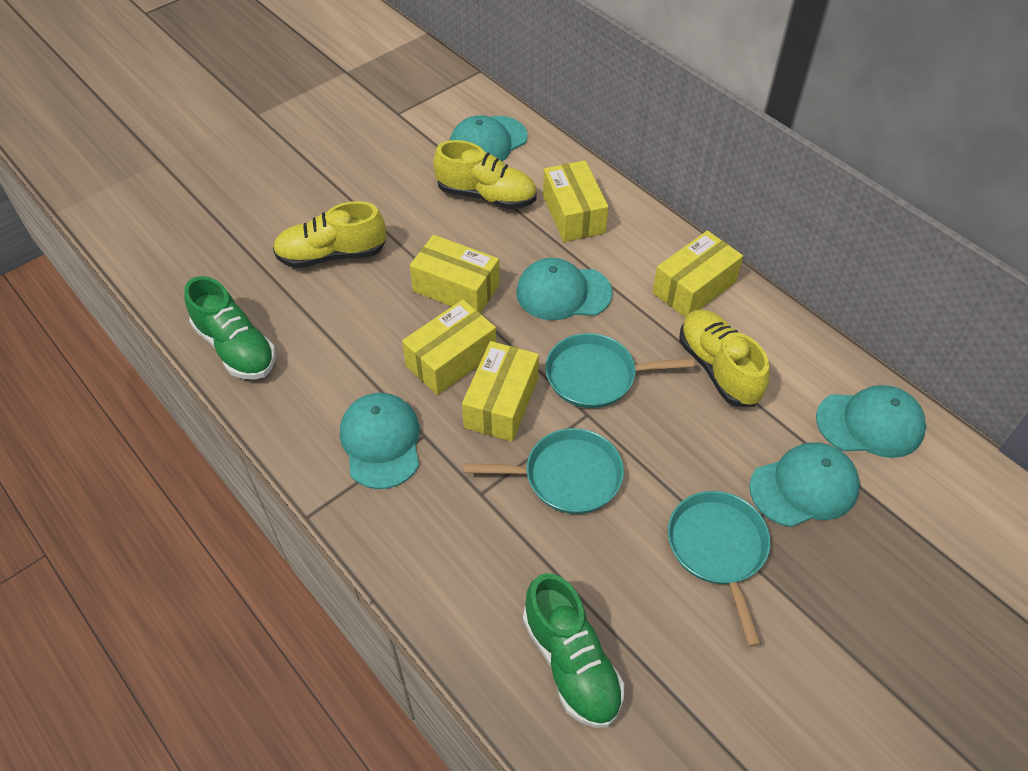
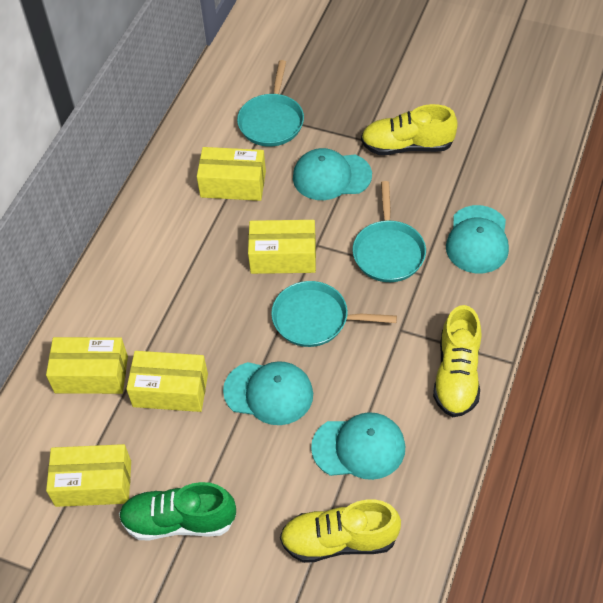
green shoe: [184,276,276,380] [523,573,624,728] = 2 -> [119,482,236,540] = 1
turquoise cap: [340,393,420,489] [449,115,527,161] [516,258,613,320] [749,442,860,527] [816,385,926,458] = 5 -> [223,361,313,425] [293,148,372,200] [311,412,405,480] [446,205,509,273] = 4

